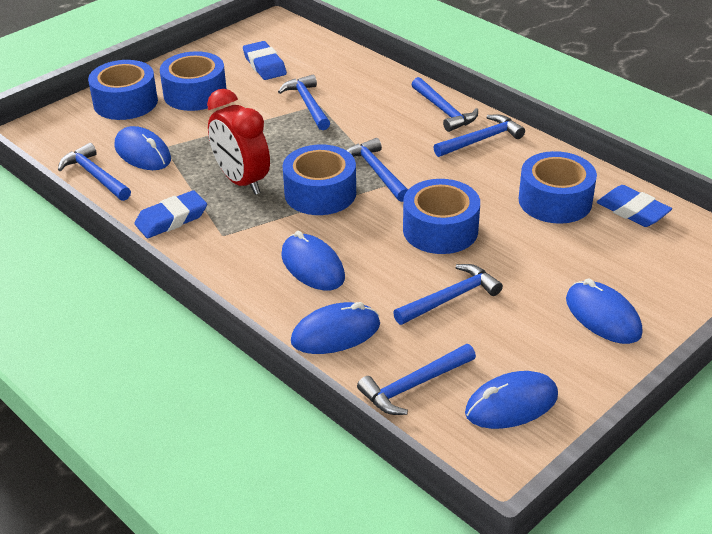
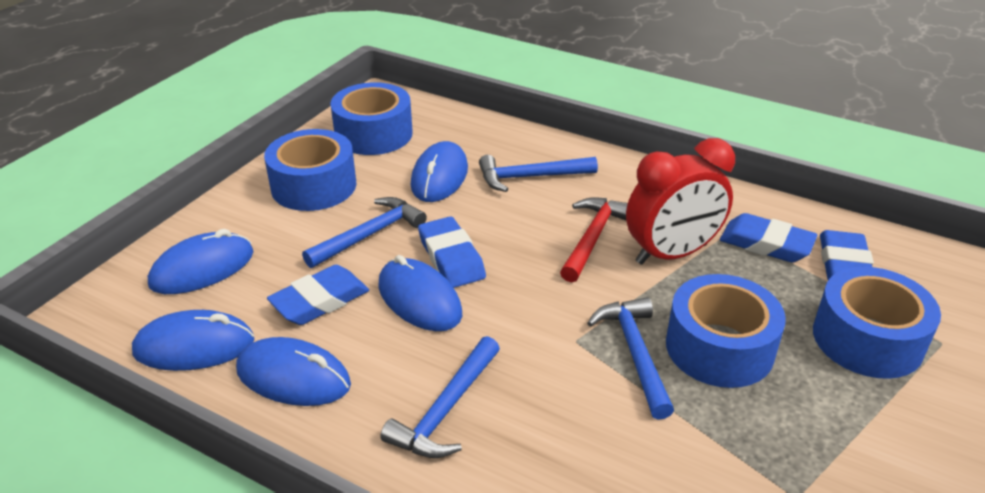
blue eraser: [134,190,207,238] [243,41,287,80] [597,185,672,227] = 3 -> [267,265,369,325] [418,217,486,288] [720,213,817,262] [820,230,874,280] = 4
blue hammer: [58,143,131,201] [278,74,330,130] [347,138,408,202] [357,344,476,415] [393,264,503,325] [411,77,478,132] [434,114,525,157] = 7 -> [302,197,427,268] [380,336,500,458] [479,155,598,192] [587,297,674,420] = 4
blue tape: [88,60,158,120] [160,51,226,111] [283,144,356,215] [403,179,480,254] [519,151,597,224] = 5 -> [264,129,356,211] [330,82,413,155] [666,274,786,388] [813,267,941,379] = 4
red hammer: none = 0 -> [560,197,628,283] = 1

